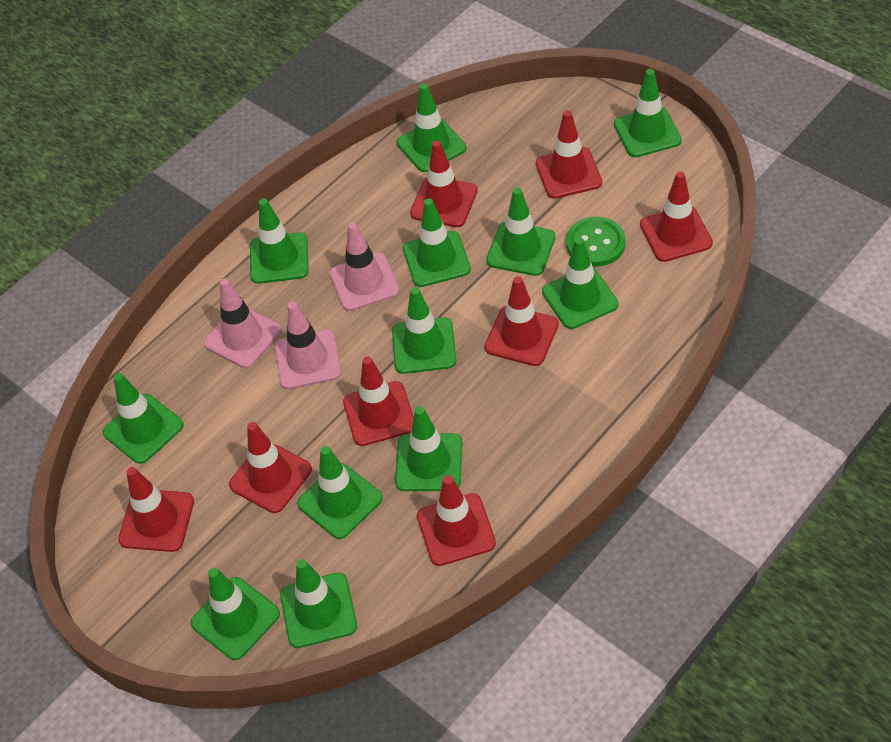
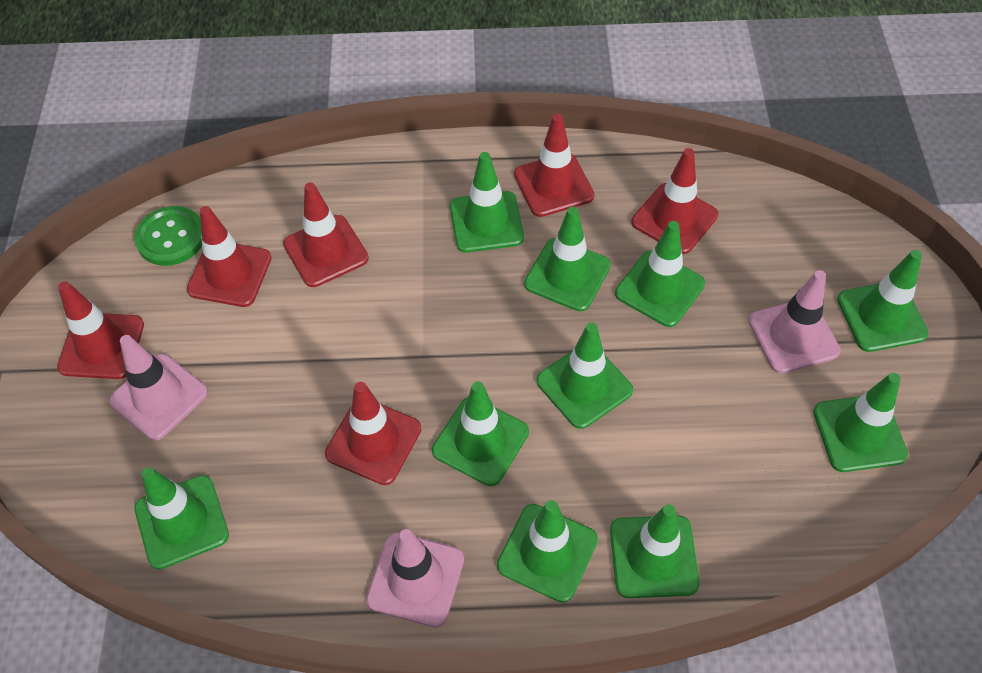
green traffic cone: [102,373,184,464] [191,568,280,660] [250,198,309,284] [280,559,357,648] [297,446,383,539] [392,287,457,374] [395,406,463,491] [397,83,466,172] [403,198,471,287] [486,188,555,276] [542,237,619,329] [614,69,682,157] = 12 -> [134,468,229,569] [432,382,529,486] [450,152,524,253] [497,500,598,603] [524,207,611,312] [536,323,633,429] [610,504,700,598] [615,221,705,327] [813,373,908,472] [837,250,929,352] = 10
red traffic cone: [118,467,194,552] [229,422,312,513] [343,356,414,446] [410,140,478,227] [417,475,496,566] [485,276,559,366] [536,110,602,199] [640,171,713,262] = 8 -> [57,281,144,379] [187,206,272,307] [283,182,369,287] [325,382,421,485] [514,114,594,217] [631,148,718,254] = 6

